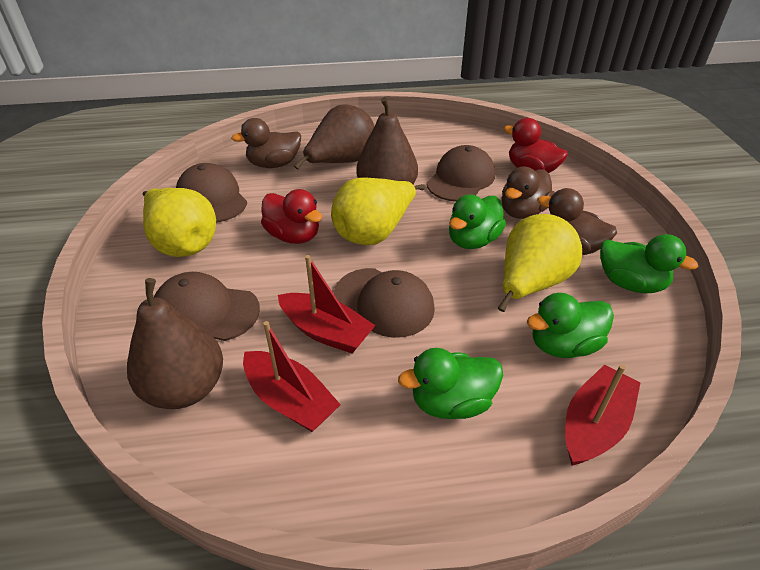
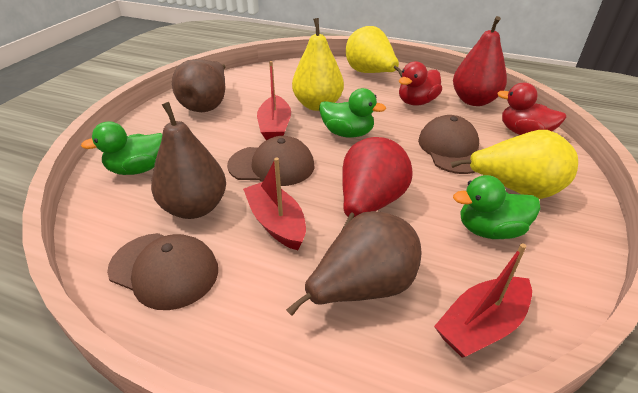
brown cap: [154,272,260,341] [176,163,247,222] [334,268,435,338] [426,145,495,202] = 4 -> [107,233,218,310] [227,136,315,186] [418,115,479,174] = 3
brown duck: [231,118,301,168] [501,167,555,219] [537,188,617,255] = 3 -> none = 0
green duck: [398,348,503,419] [449,194,506,249] [527,293,614,358] [600,234,699,293] = 4 -> [81,121,162,175] [319,88,386,138] [453,175,540,239] = 3
red pear: none = 0 -> [342,137,412,230] [453,16,507,106] = 2

